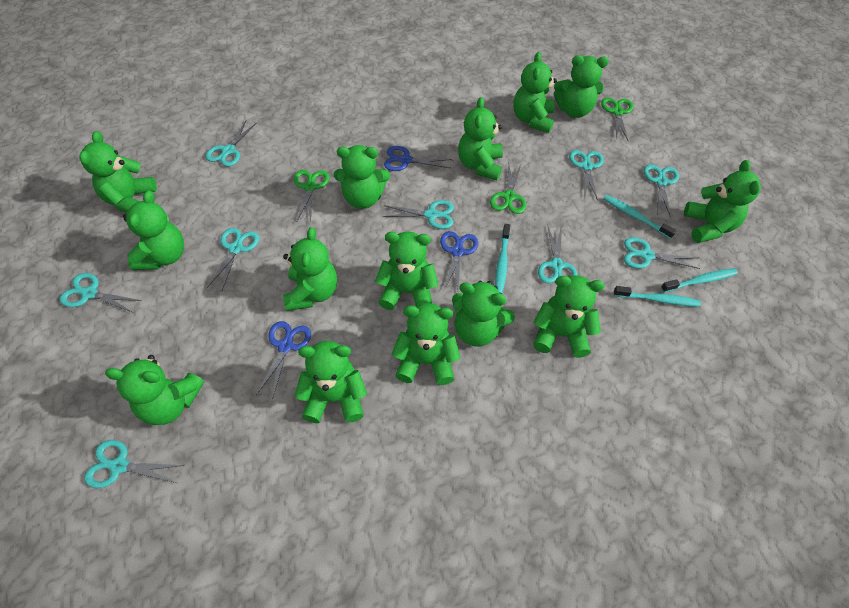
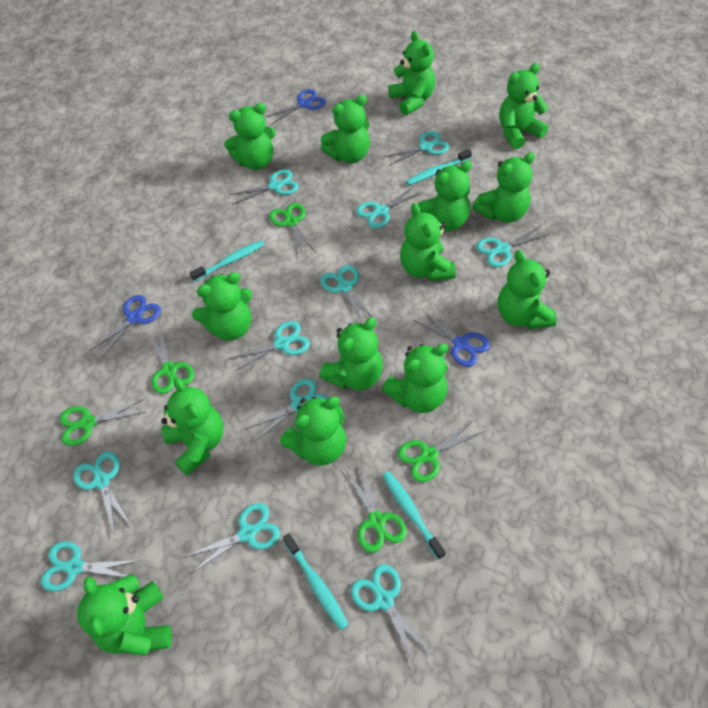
green scissors: [294,170,329,222] [490,163,526,214] [601,98,633,140] = 3 -> [60,399,146,446] [147,327,194,394] [269,203,316,256] [345,464,407,553] [398,419,484,482] = 5
turquoise scissors: [59,273,142,312] [84,440,185,488] [205,121,257,167] [207,228,259,290] [382,200,454,229] [538,226,578,283] [569,150,604,201] [624,237,700,269] [644,164,679,217] = 9 -> [41,542,141,592] [73,452,131,535] [184,503,280,573] [228,169,299,204] [229,321,310,371] [246,379,328,442] [320,265,374,324] [351,564,433,667] [356,185,423,228] [384,131,450,166] [476,226,550,267] = 11

